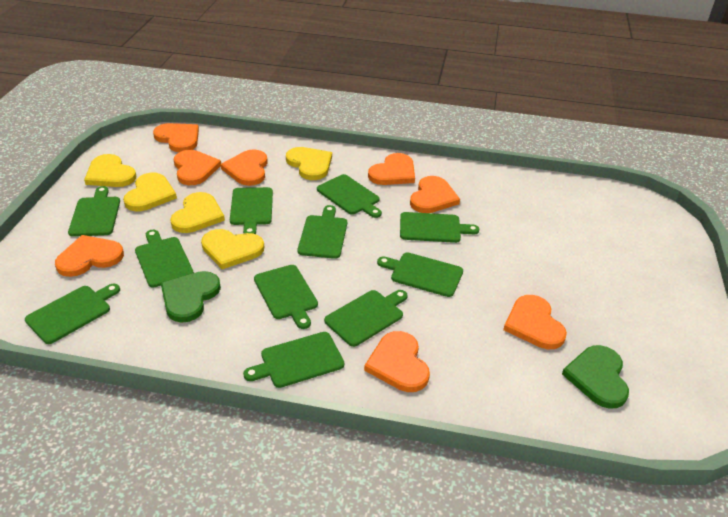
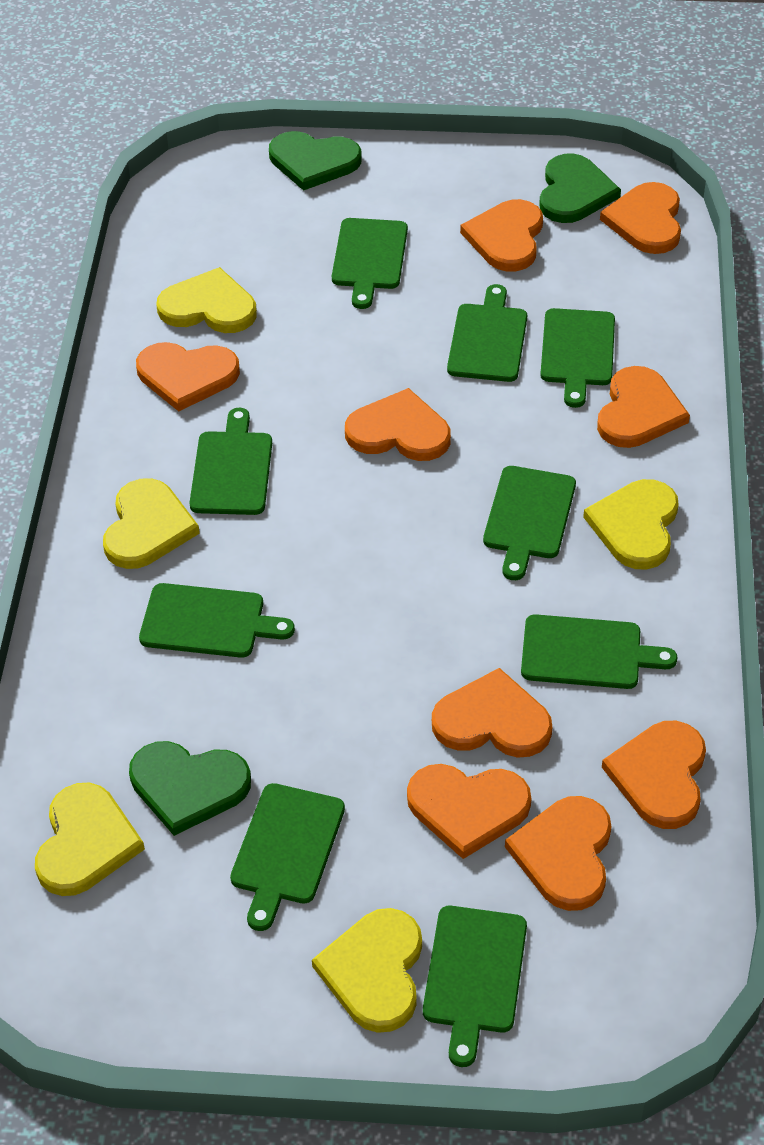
green cutting board: [25,283,120,344] [68,186,120,237] [135,230,194,288] [230,187,273,234] [243,332,344,388] [254,265,318,329] [297,205,347,259] [317,174,382,218] [324,290,408,347] [377,252,463,297] [400,212,479,243] = 11 -> [139,583,295,658] [189,408,272,515] [230,783,345,931] [332,218,408,309] [423,906,527,1067] [447,284,527,382] [483,466,576,580] [521,614,678,689] [540,308,615,408] = 9
green heart: [161,271,221,323] [562,345,629,409] = 2 -> [129,741,251,836] [269,131,362,191] [539,154,621,223] = 3
orange heart: [55,235,124,277] [153,123,199,152] [174,150,221,185] [221,149,268,186] [364,331,430,392] [368,153,415,185] [410,176,460,213] [503,295,567,349] = 8 -> [136,342,240,411] [345,388,451,461] [407,764,531,859] [432,668,552,758] [460,199,543,271] [505,796,611,911] [597,366,690,448] [600,182,681,254] [602,721,706,829] = 9

